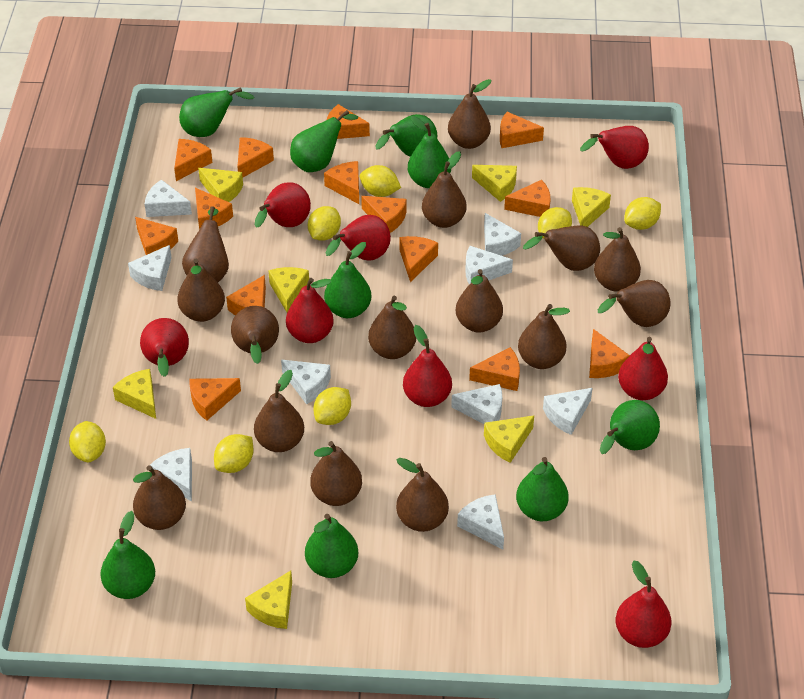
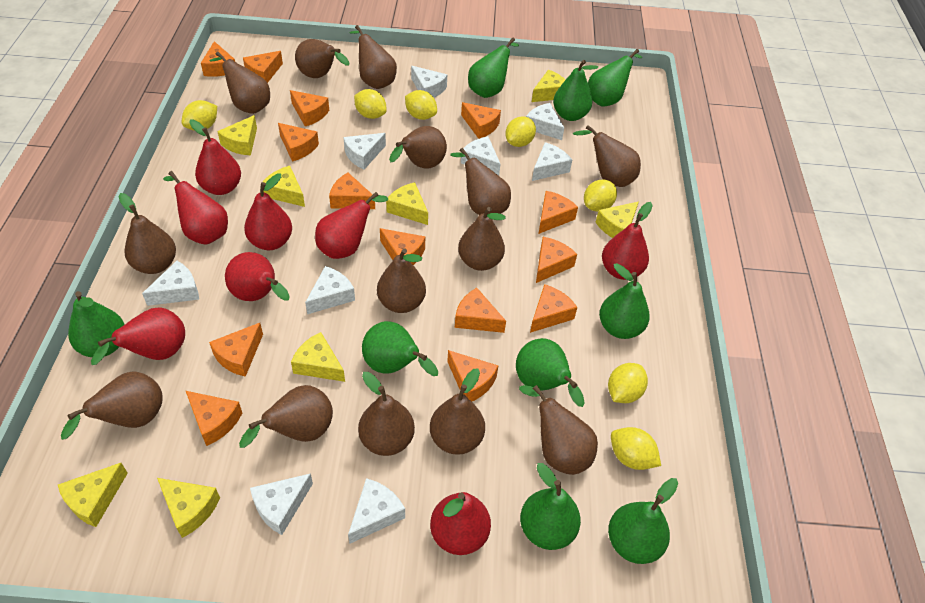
brown pear: [133,465,186,530] [177,259,225,322] [182,206,229,282] [231,306,279,364] [254,370,304,452] [310,441,362,506] [368,296,416,359] [396,458,449,532] [422,151,467,228] [448,79,492,149] [456,269,503,333] [518,304,570,369] [523,226,600,271] [594,227,641,292] [598,280,671,327] = 15 -> [61,371,163,440] [119,193,176,274] [209,51,270,114] [239,385,333,448] [295,39,350,78] [349,25,397,89] [358,372,415,456] [377,248,426,313] [389,126,447,169] [430,368,485,455] [450,148,511,215] [458,207,506,271] [519,385,598,475] [573,125,641,187] = 14
yellow cheese: [113,369,156,419] [198,168,243,202] [245,571,292,629] [268,267,309,313] [472,165,517,202] [484,416,534,463] [572,187,611,227] = 7 -> [58,463,128,527] [157,478,220,538] [217,115,257,155] [263,166,305,207] [291,332,345,382] [386,182,428,225] [532,70,565,102] [595,202,639,238] = 8

